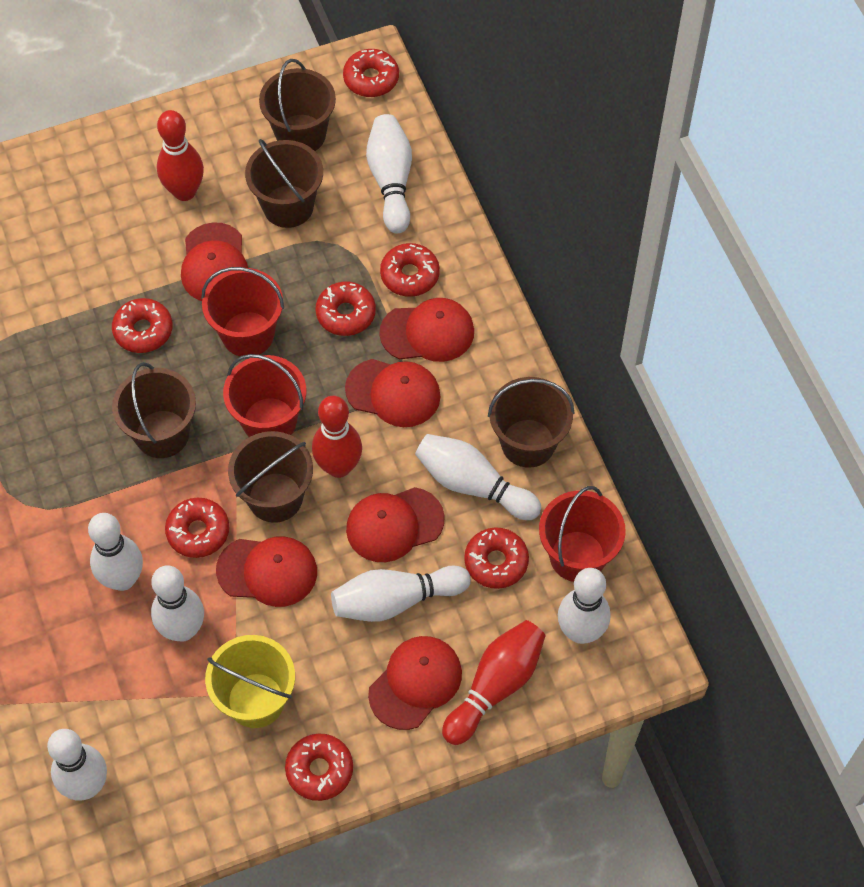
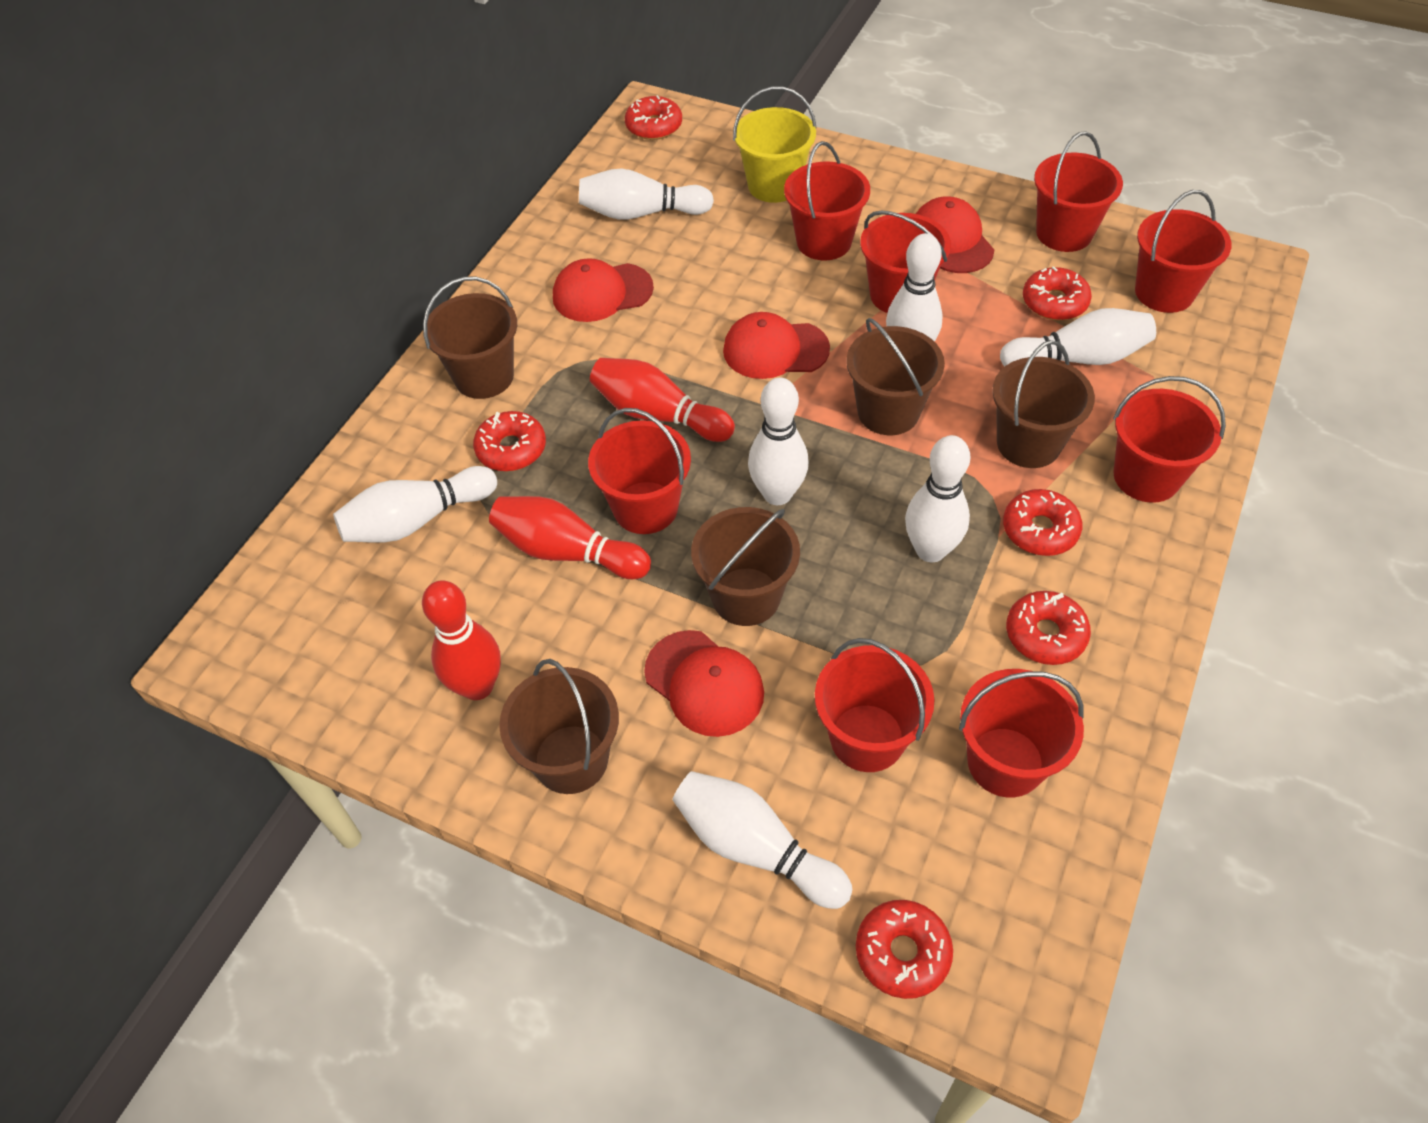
red bucket: [201,267,284,357] [223,354,306,437] [539,486,626,582] = 3 -> [588,408,691,534] [784,141,870,260] [815,638,935,772] [860,210,951,313] [959,669,1084,798] [1034,131,1123,252] [1113,376,1226,503] [1135,190,1232,313] = 8
red cap: [181,222,248,301] [216,536,317,607] [345,359,440,427] [346,487,445,562] [368,636,462,730] [380,298,474,362] = 6 -> [553,258,654,322] [644,630,764,737] [723,312,830,379] [916,197,994,273] = 4
red donut: [112,298,173,353] [165,498,229,558] [285,734,353,801] [316,282,376,336] [343,49,399,97] [380,243,440,297] [464,527,529,589] = 7 -> [473,411,546,471] [625,95,682,140] [856,900,953,999] [1003,489,1082,556] [1006,591,1091,665] [1023,266,1092,320] = 6

